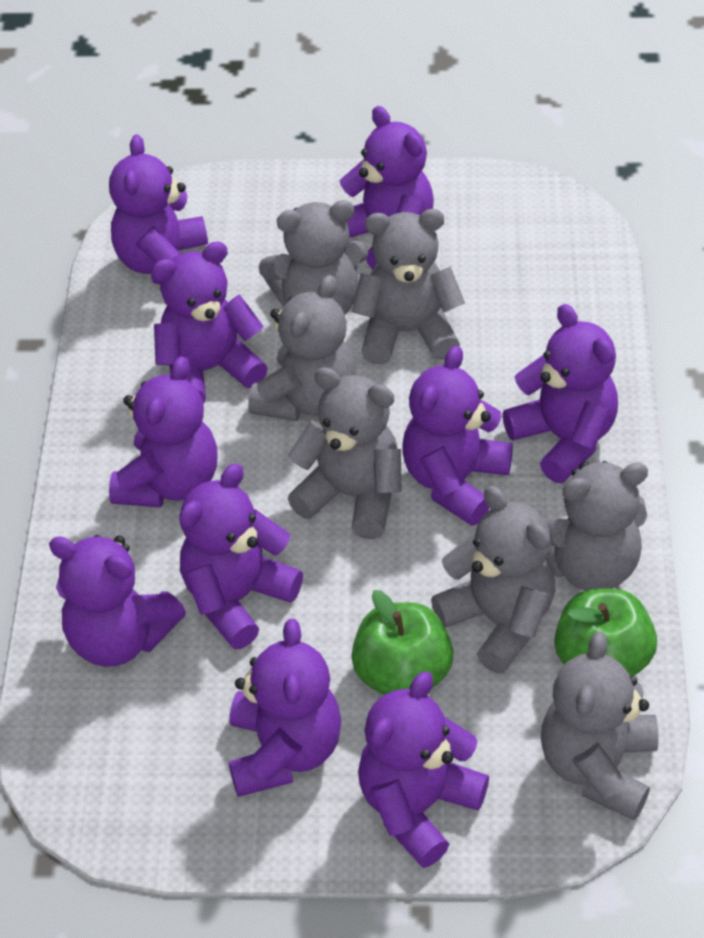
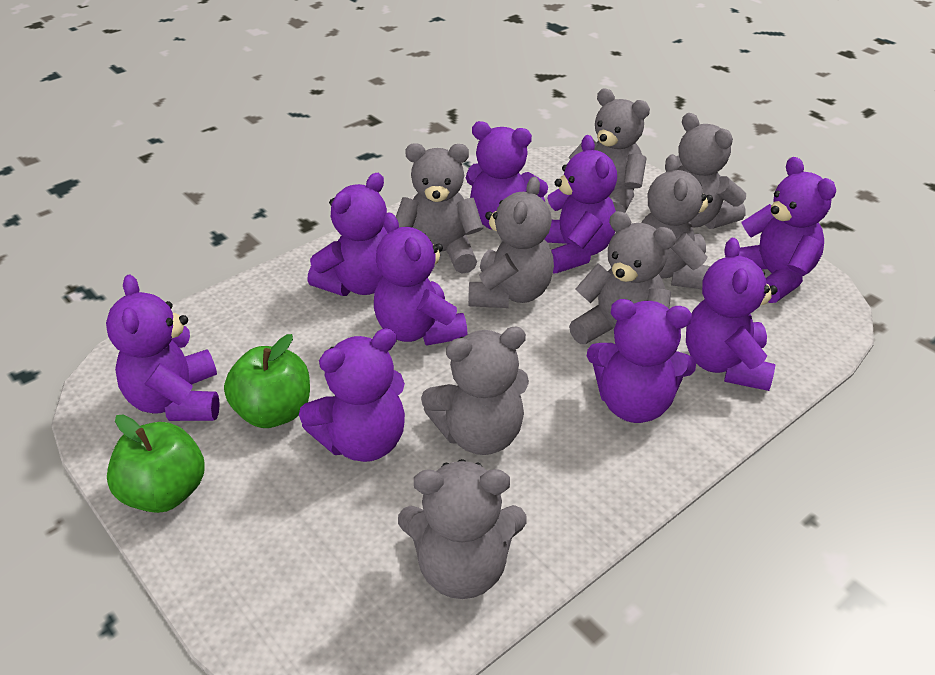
grey teddy bear: [248,275,356,421] [258,200,368,315] [287,367,401,539] [352,209,465,364] [431,486,555,674] [541,631,659,820] [544,461,648,591] = 7 -> [396,143,483,274] [398,459,527,599] [421,327,529,455] [468,177,554,308] [569,89,650,213] [569,211,676,344] [641,154,713,289] [676,113,746,229] = 8
purple teddy bear: [49,535,186,667] [109,134,208,284] [109,356,217,508] [151,241,268,404] [179,463,303,649] [229,619,341,797] [340,106,434,269] [358,672,489,868] [403,346,513,526] [503,304,618,483] = 10 -> [106,274,220,421] [299,328,405,462] [307,173,387,296] [374,212,468,346] [466,121,548,229] [545,135,617,274] [587,299,696,423] [686,238,778,391] [739,157,836,303] = 9

